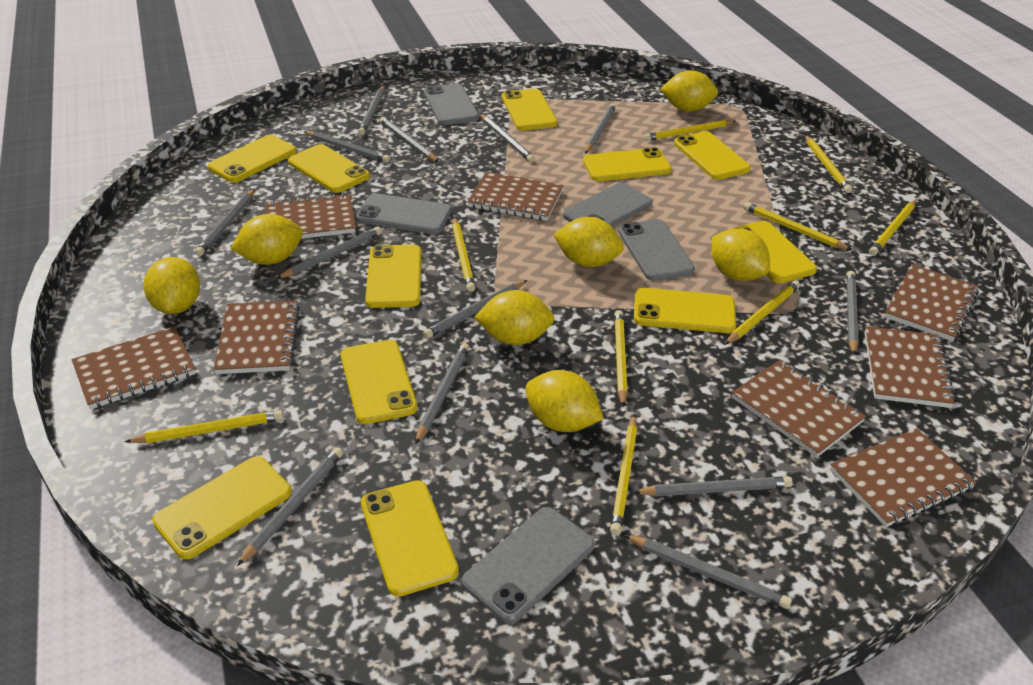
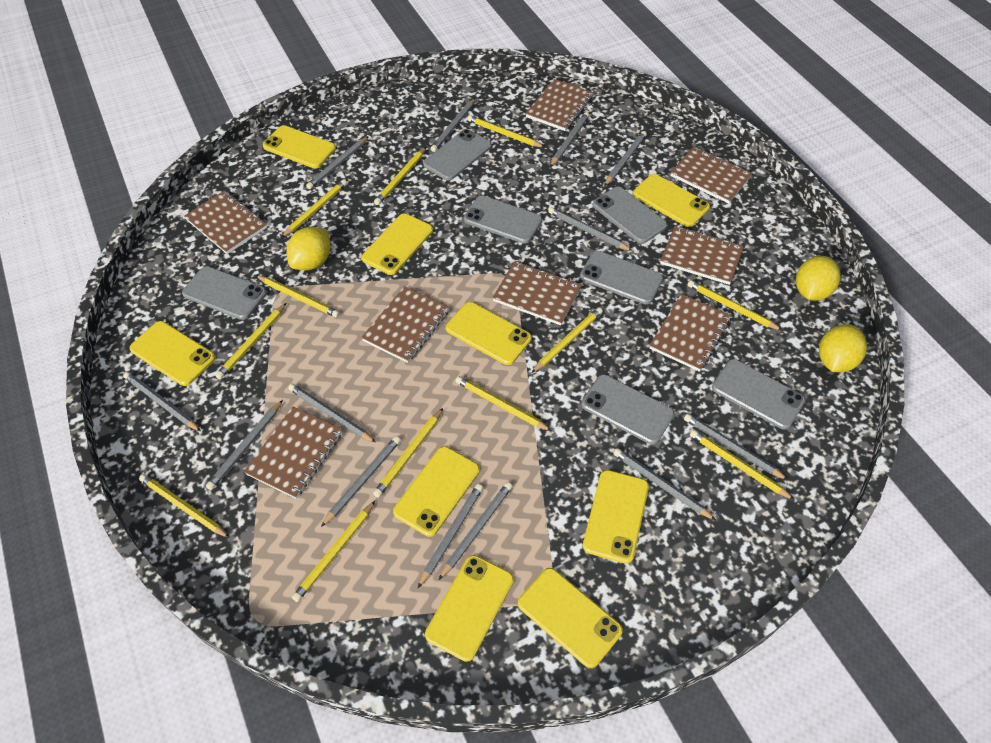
grey phone: [356,193,452,234] [424,84,479,125] [462,507,595,624] [563,183,652,227] [618,219,695,281] = 5 -> [182,266,267,320] [423,129,492,180] [464,196,542,244] [580,251,663,304] [581,374,674,445] [593,187,667,244] [712,359,805,429] = 7
yellow lemon: [144,257,200,314] [231,214,303,265] [474,290,554,345] [525,370,604,432] [554,217,624,267] [660,70,718,111] [712,228,770,281] = 7 -> [287,227,331,270] [796,256,841,301] [819,324,867,372] = 3
yellow pencil: [125,410,283,443] [452,217,475,292] [610,414,637,535] [614,310,628,407] [644,120,736,141] [725,280,800,345] [744,202,852,250] [805,135,852,193] [869,200,916,256] = 9 -> [139,474,230,538] [215,303,286,379] [256,275,340,318] [281,179,347,238] [292,501,375,602] [373,408,443,498] [374,147,426,205] [456,376,552,431] [467,115,545,148] [531,307,603,373] [687,280,783,331] [690,430,795,500] = 12
yellow phone: [152,456,292,560] [208,135,297,183] [288,144,370,193] [341,340,418,424] [361,480,459,597] [365,245,422,308] [502,89,558,131] [583,147,672,181] [634,288,736,333] [674,131,751,180] [731,221,817,283] = 11 -> [130,321,216,386] [263,125,336,169] [362,214,433,275] [393,446,480,537] [425,555,514,662] [446,302,532,365] [518,568,623,668] [583,470,649,564] [633,174,710,227] = 9

